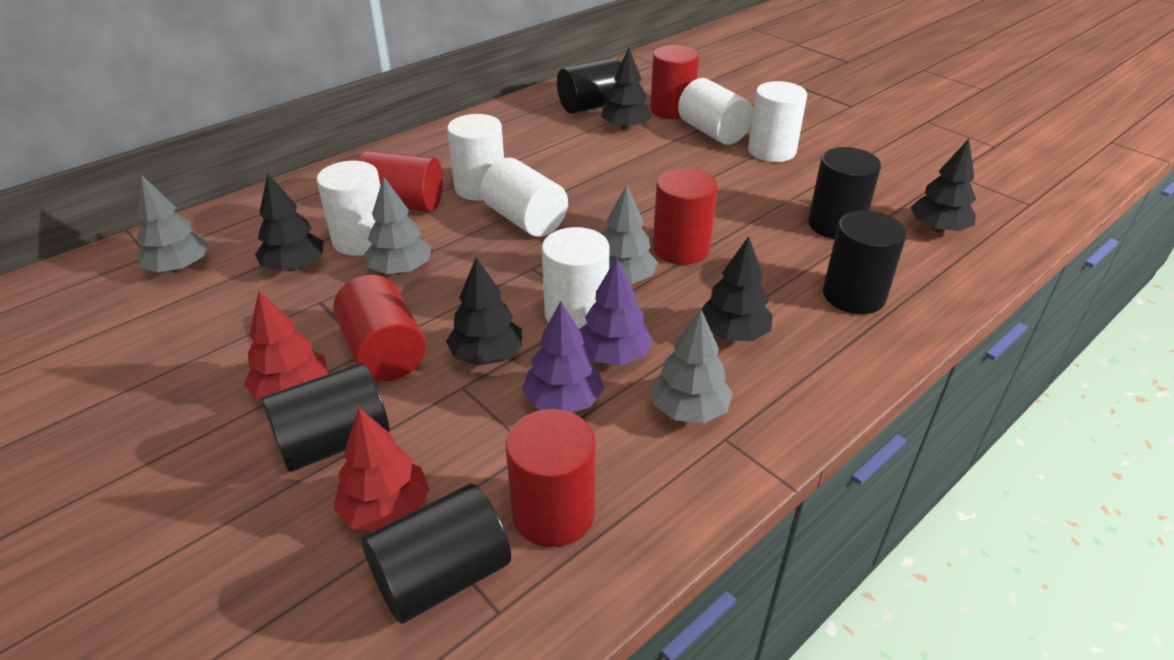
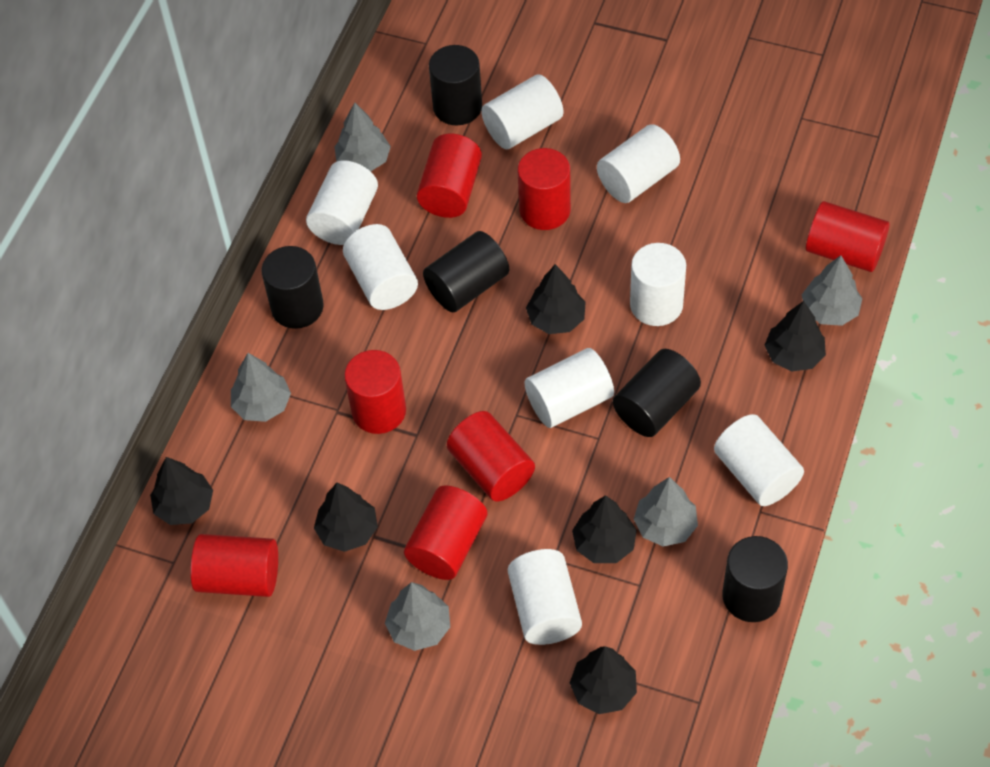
black tree: [255,174,324,271] [446,257,522,366] [601,48,653,131] [701,236,773,341] [911,139,976,233] = 5 -> [150,457,213,525] [314,483,378,552] [526,264,586,334] [570,646,637,714] [572,495,637,563] [765,301,826,372] = 6
grey tree: [137,175,209,272] [364,176,432,274] [603,185,658,284] [651,309,733,423] = 4 -> [231,353,291,422] [334,102,391,171] [385,582,450,651] [634,477,698,547] [802,255,862,326] = 5
purple tree: [522,301,604,412] [579,257,653,366] = 2 -> none = 0
red cylinder: [333,275,426,381] [359,151,443,212] [506,409,596,547] [650,45,699,119] [653,168,718,264] = 5 -> [190,534,278,597] [344,350,406,434] [404,486,487,580] [417,134,482,218] [447,411,535,502] [518,148,571,230] [806,201,890,272] = 7
red tree: [244,291,328,400] [334,408,430,531] = 2 -> none = 0
white cylinder: [317,161,380,256] [447,114,504,201] [481,157,568,237] [542,227,610,329] [678,78,753,145] [748,81,807,162] = 6 -> [306,160,378,245] [343,224,418,310] [481,74,563,149] [508,549,582,645] [525,348,614,428] [597,124,680,203] [630,243,686,326] [714,414,804,506] = 8

